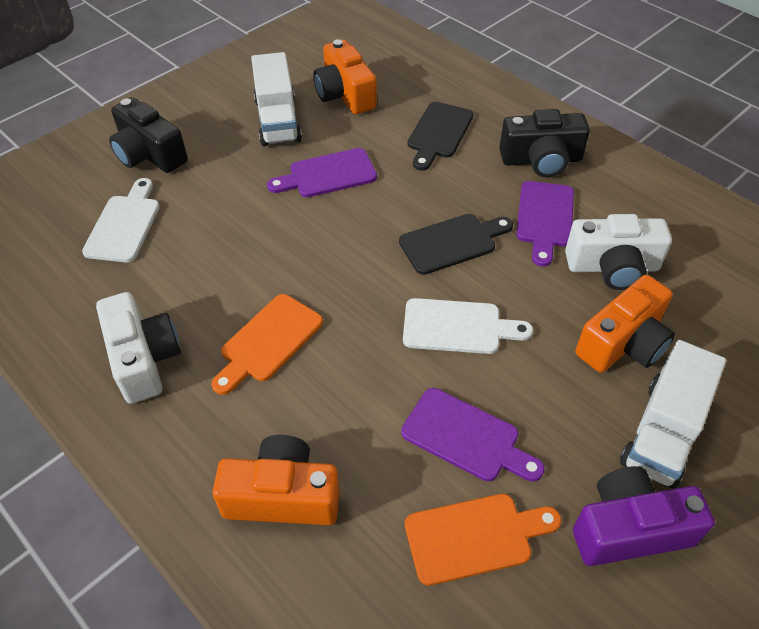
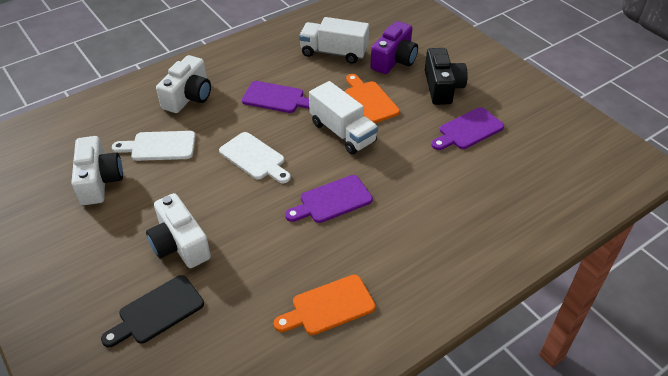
black camera: [109,97,188,173] [499,109,590,177] = 2 -> [425,48,468,105] = 1
black cutting board: [399,214,513,275] [408,102,474,171] = 2 -> [101,275,204,347] = 1
orange camera: [212,435,340,525] [313,39,377,114] [576,275,675,373] = 3 -> none = 0
white camera: [96,292,181,404] [565,214,672,290] = 2 -> [71,136,123,205] [146,193,211,268] [156,55,211,113] = 3

